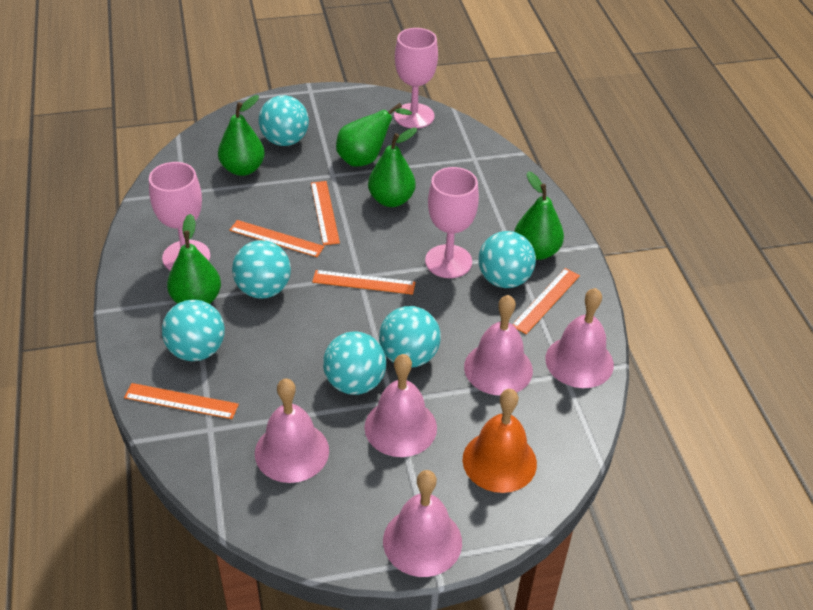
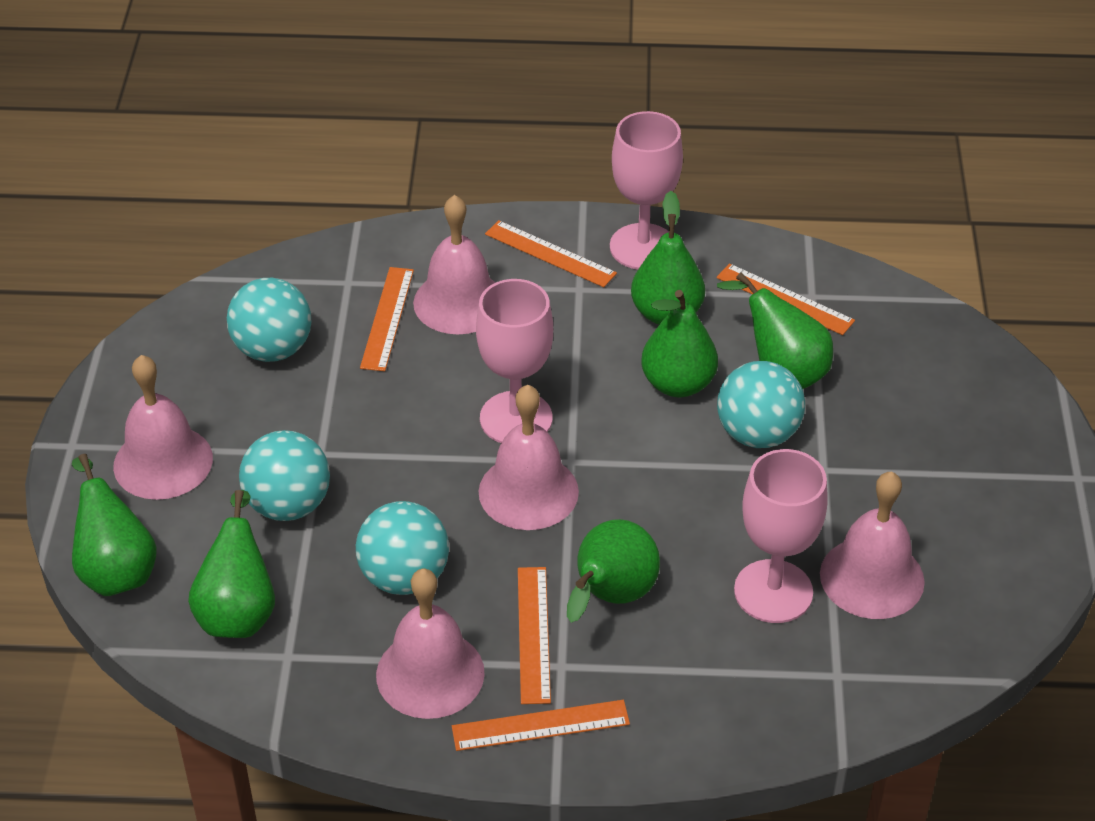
green pear: [167,214,221,304] [218,95,265,176] [336,103,412,167] [368,128,417,207] [514,171,564,260] = 5 -> [72,454,157,596] [188,490,275,638] [567,519,660,623] [631,191,705,325] [641,290,718,397] [717,272,833,389] = 6
orange bell: [463,389,537,493] = 1 -> none = 0
turquoise ball: [162,300,225,361] [232,240,291,299] [258,95,309,146] [323,331,386,395] [379,306,441,368] [478,231,536,288] = 6 -> [227,278,312,362] [239,430,330,521] [356,501,449,595] [717,361,805,448] = 4

